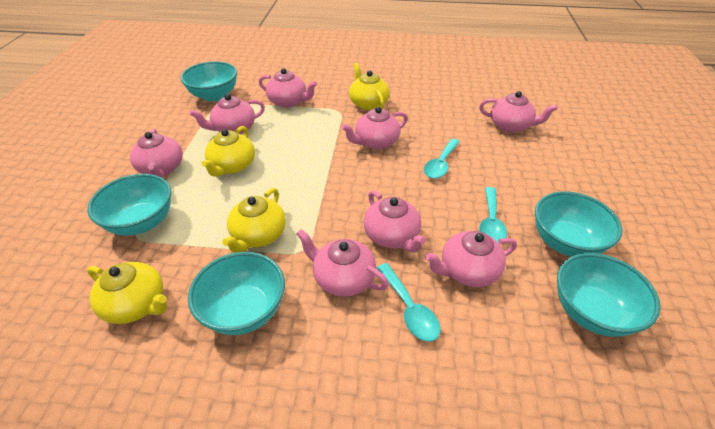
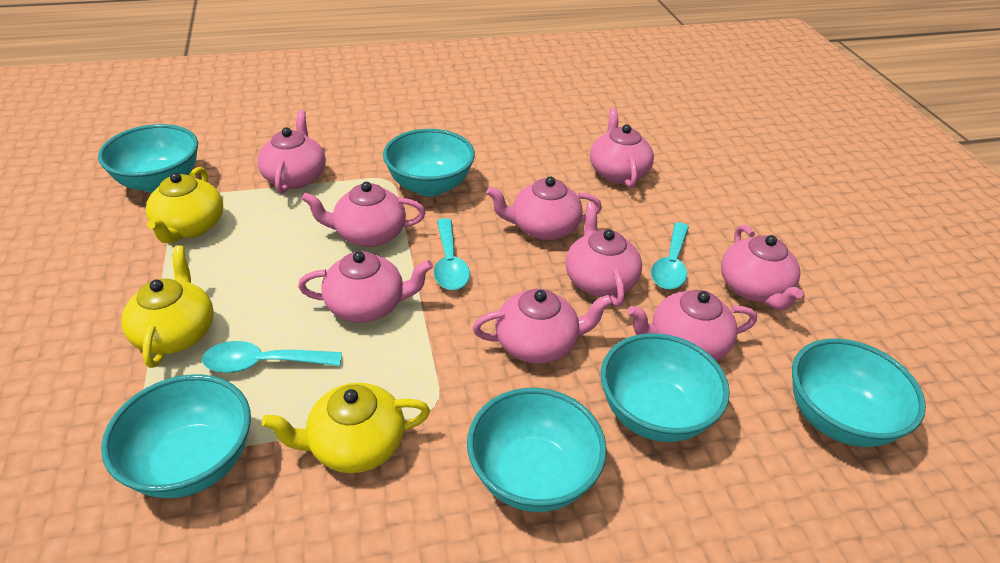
pink teapot: [130,129,183,177] [189,94,265,134] [259,68,317,108] [296,229,389,297] [341,107,408,149] [364,190,426,253] [425,231,517,287] [479,91,558,133] = 8 -> [257,110,326,194] [298,251,433,323] [302,182,426,247] [473,289,613,363] [486,176,602,240] [566,202,642,307] [590,108,654,188] [628,290,757,361] [721,225,804,310] = 9
turquoise bowl: [87,174,171,236] [180,61,237,102] [188,252,285,335] [535,191,622,257] [557,253,661,337] = 5 -> [98,124,198,193] [101,374,251,498] [383,129,475,196] [467,388,607,512] [601,333,730,442] [792,338,926,447] = 6
yellow teapot: [87,262,167,324] [201,126,255,177] [222,188,286,253] [349,63,390,110] = 4 -> [121,245,214,368] [146,167,223,243] [262,383,430,473] = 3

